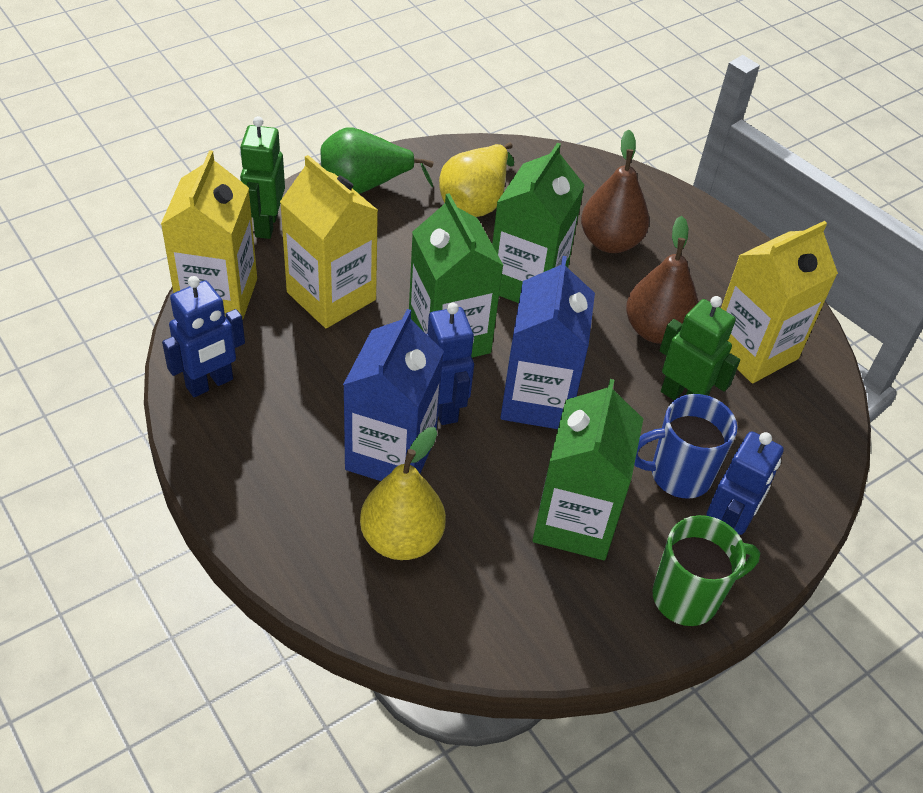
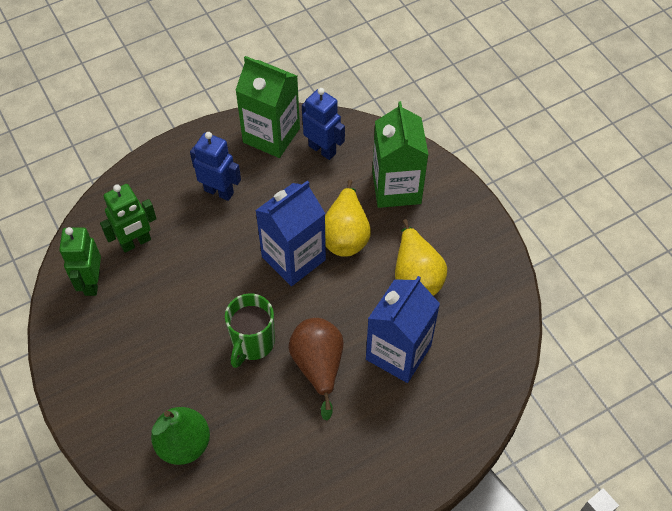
blue mug: [634,394,737,499] = 1 -> none = 0
blue robot: [162,276,245,397] [427,303,474,425] [706,431,784,535] = 3 -> [190,132,241,201] [302,88,345,160] = 2
brown pear: [581,130,649,253] [626,216,698,344] = 2 -> [288,318,344,421] = 1
green carton: [409,193,504,358] [492,142,585,303] [533,379,643,560] = 3 -> [235,56,300,158] [372,101,429,208] = 2
yellow carton: [161,150,257,319] [280,155,378,328] [721,221,838,383] = 3 -> none = 0

